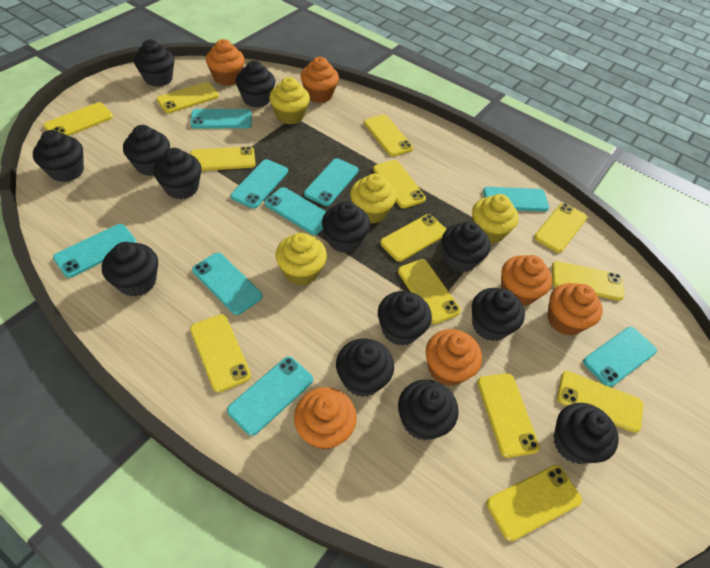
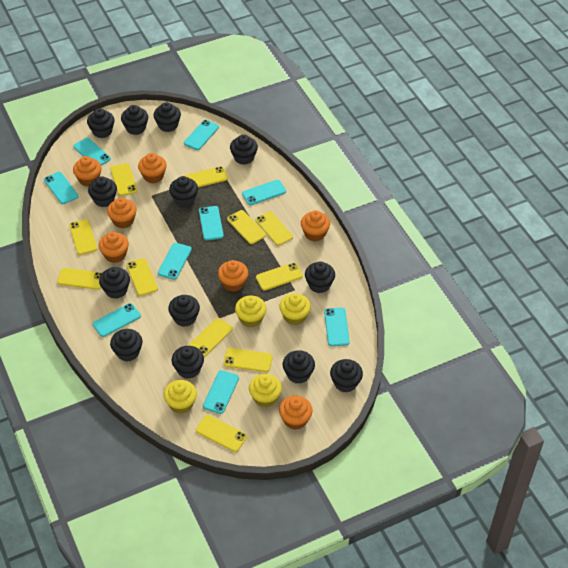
orange cupcake: [206,39,245,86] [294,387,357,450] [300,57,339,103] [426,329,482,386] [501,255,552,306] [547,283,603,335] = 6 -> [73,156,102,187] [99,232,129,263] [107,197,137,229] [138,153,167,183] [218,260,248,292] [279,395,313,430] [301,210,330,241] = 7
yellow phone: [43,103,113,136] [157,82,219,113] [190,146,256,171] [190,314,251,393] [364,115,413,157] [373,160,426,208] [380,214,447,262] [398,259,461,324] [477,373,540,458] [486,465,582,541] [534,203,587,253] [552,261,624,301] [557,371,643,433] = 13 -> [57,268,102,290] [69,219,97,255] [110,163,137,196] [126,258,158,296] [185,166,228,187] [189,318,233,357] [196,415,247,452] [223,348,273,372] [227,210,266,244] [255,211,293,246] [256,263,303,291] = 11

